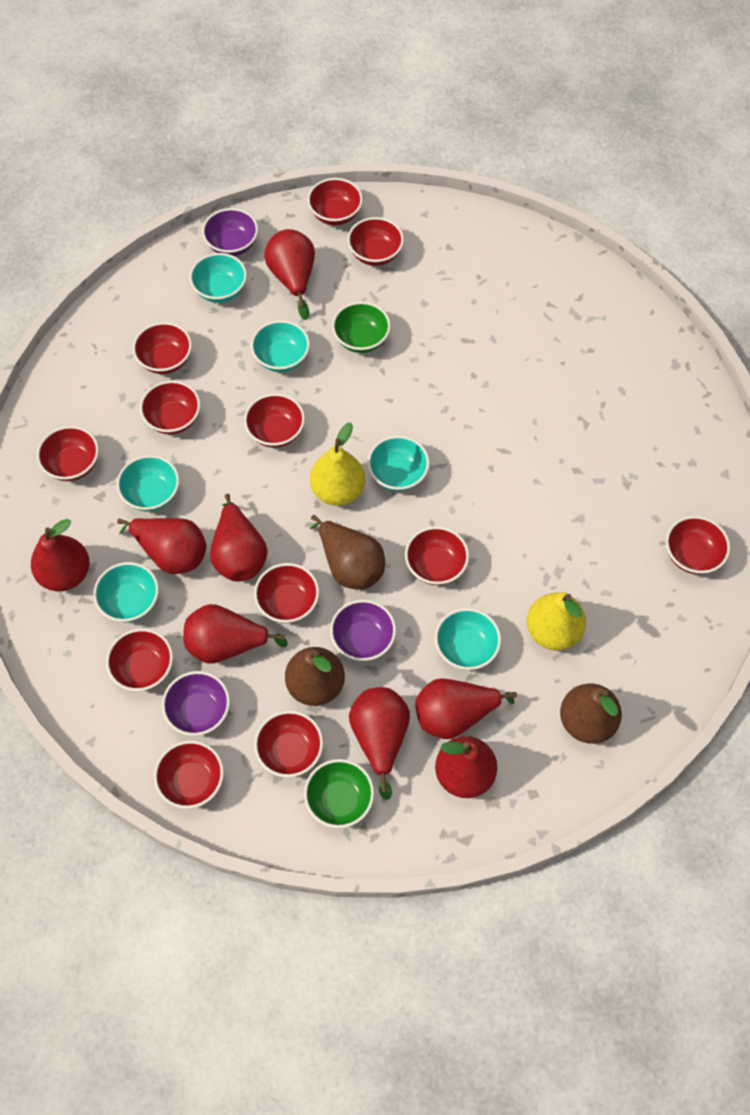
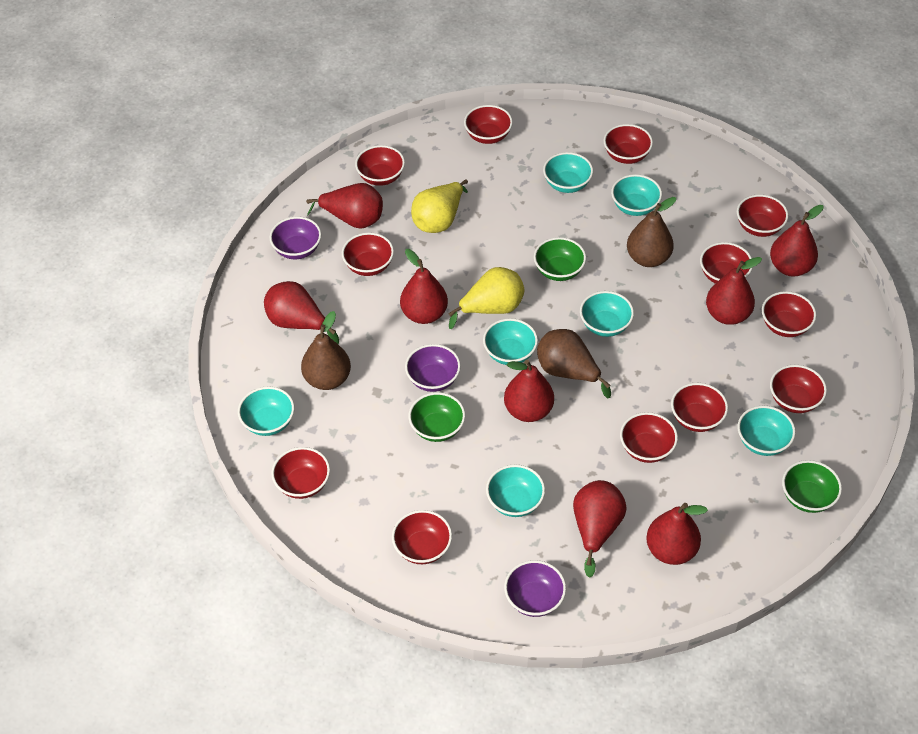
green bowl: [304,759,374,828] [332,302,391,353] = 2 -> [408,392,465,442] [534,237,586,281] [782,460,842,513] = 3
turquoise bowl: [93,562,159,622] [117,455,179,511] [189,253,247,303] [251,320,310,372] [368,436,430,491] [435,608,501,670] = 6 -> [238,386,295,436] [483,318,538,365] [486,464,545,517] [543,152,593,193] [580,291,634,337] [611,174,662,216] [738,406,796,456] = 7

